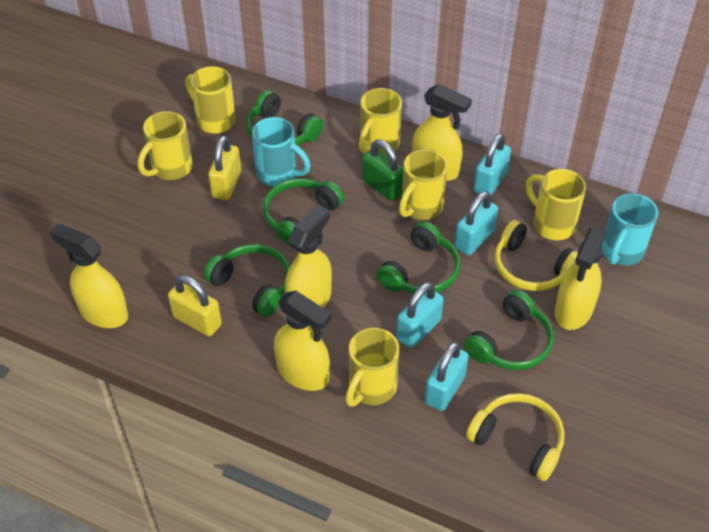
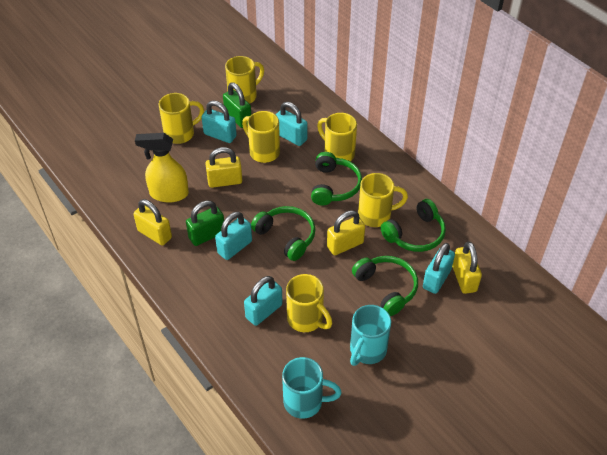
green headphones: [204,244,290,317] [246,90,323,146] [263,178,344,246] [377,221,461,294] [464,290,554,370] = 5 -> [251,206,316,261] [311,152,362,206] [352,256,418,316] [381,199,446,252] = 4
green padlock: [362,139,404,201] = 1 -> [186,201,224,246] [223,82,251,128] = 2
turquoise padlock: [396,282,444,348] [425,341,469,411] [454,191,498,255] [474,133,511,195] = 4 -> [202,100,237,143] [215,212,252,260] [244,276,283,326] [276,102,307,146] [423,243,455,294] = 5
yellow headphones: [466,393,565,481] [494,220,578,291] = 2 -> none = 0
yellow padlock: [168,275,222,336] [208,135,241,200] = 2 -> [133,199,172,245] [205,147,242,188] [327,210,365,255] [452,241,482,294] = 4
yellow spray bottle: [50,224,128,328] [274,291,332,391] [285,205,332,308] [412,84,472,181] [555,227,607,330] = 5 -> [135,133,189,203] = 1

